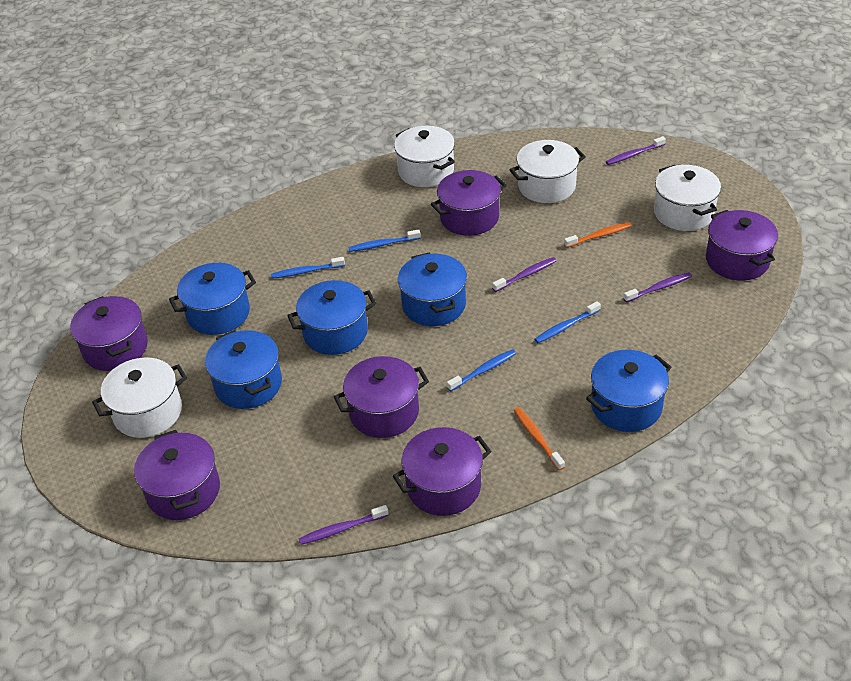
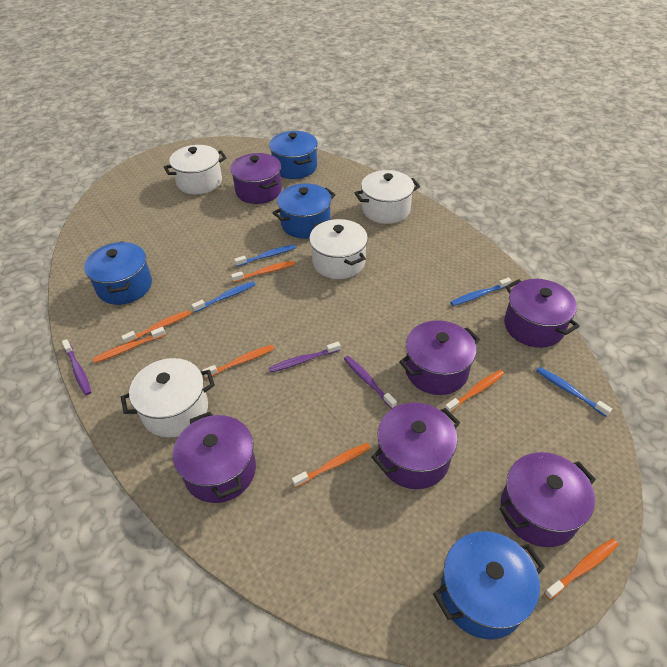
blue pot: [169,263,256,335] [205,330,282,409] [287,280,376,355] [398,252,467,326] [586,350,671,432] = 5 -> [84,241,152,305] [269,131,318,179] [272,183,336,239] [433,531,545,639] = 4
orange toothbrush: [514,407,565,470] [564,222,631,248] = 2 -> [93,327,166,363] [121,310,191,344] [202,345,274,378] [231,261,295,283] [292,443,370,488] [445,370,504,413] [544,539,619,600] = 7
purple toothbrush: [299,505,389,545] [492,257,557,292] [606,136,666,165] [623,272,692,302] = 4 -> [62,339,91,395] [269,342,341,373] [344,356,397,409] = 3

